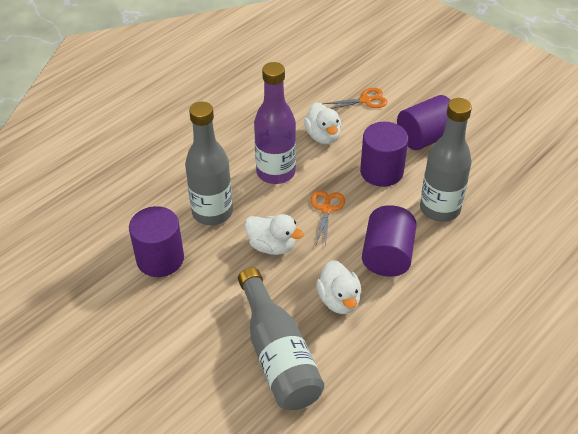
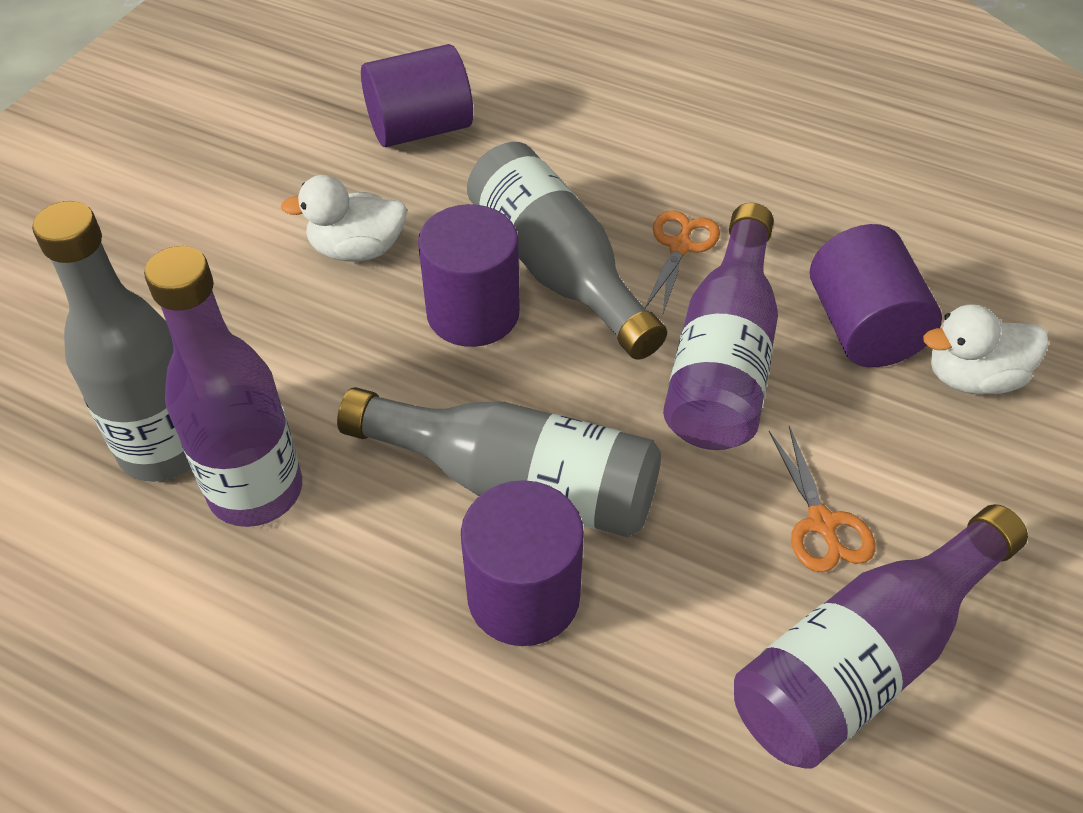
purple bottle: [254,62,296,184] = 1 -> [144,246,302,527] [663,203,778,450] [734,504,1028,769] = 3
white duck: [245,214,304,255] [304,102,342,144] [316,260,362,314] = 3 -> [280,175,407,262] [923,305,1048,394] = 2

